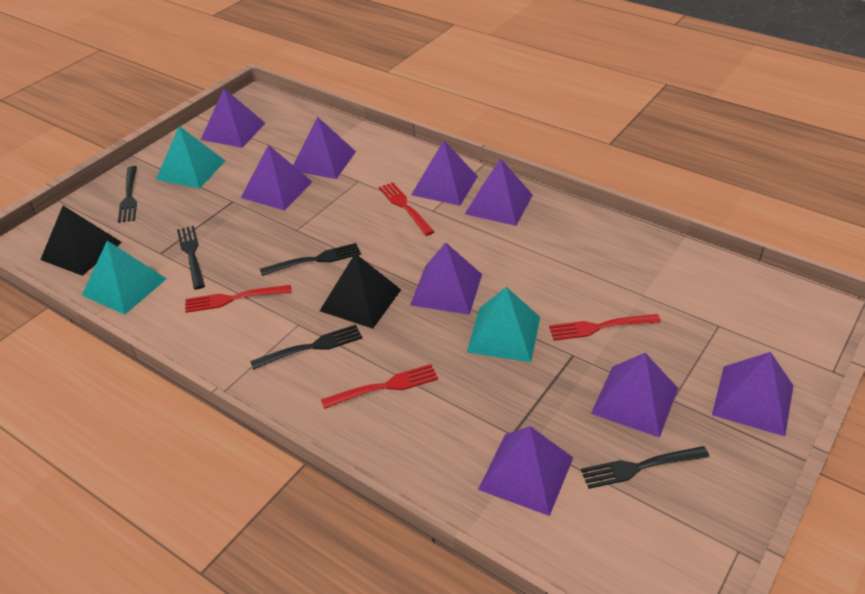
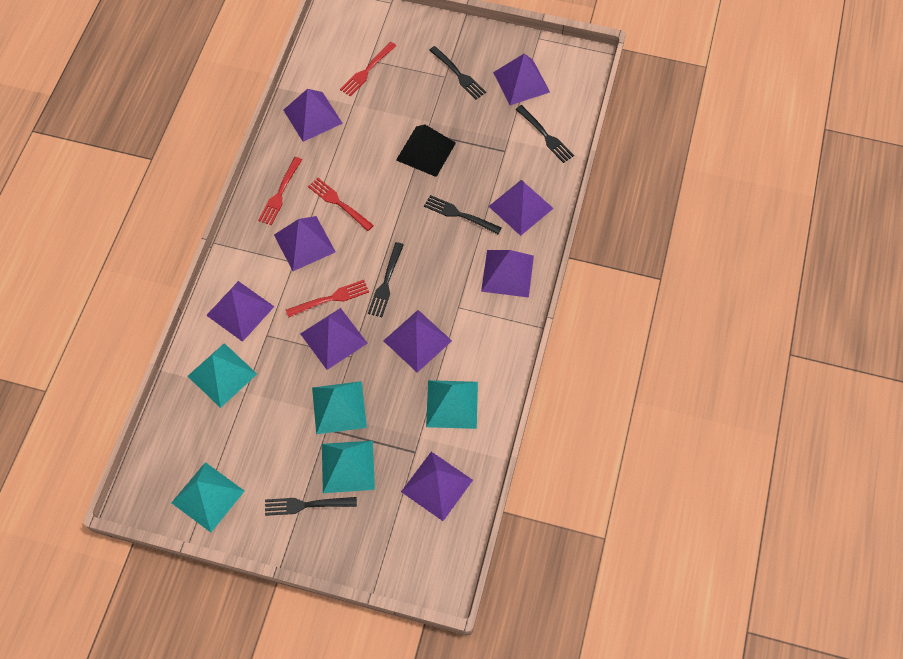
black pyramid: [40,206,122,276] [320,253,401,329] = 2 -> [396,125,456,177] = 1
turquoise pyramid: [82,241,167,315] [156,126,225,189] [467,287,540,362] = 3 -> [171,462,244,532] [188,343,257,408] [312,381,367,434] [322,440,375,493] [426,380,478,429] = 5

